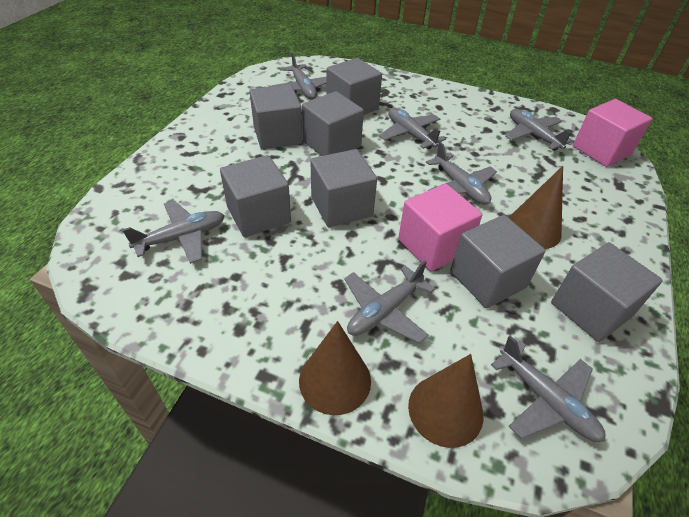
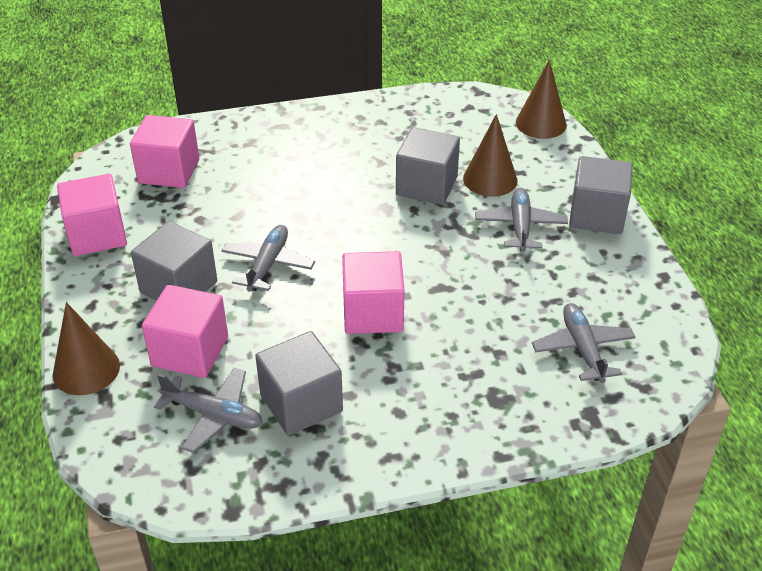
grey cube: [220,155,291,237] [249,85,303,149] [302,91,364,156] [310,149,377,227] [326,58,382,115] [450,215,546,308] [551,242,663,342] = 7 -> [131,221,217,301] [255,331,343,436] [396,127,460,205] [569,156,632,234] = 4
grey plane: [122,201,225,264] [271,52,326,99] [344,261,435,344] [379,108,446,149] [426,142,497,205] [491,336,605,442] [505,109,573,151] = 7 -> [154,368,263,453] [221,225,315,292] [475,188,568,252] [532,303,636,383] = 4
pink cube: [398,184,482,271] [573,99,652,167] = 2 -> [57,174,127,256] [130,115,199,188] [142,285,228,378] [342,251,405,334] = 4

